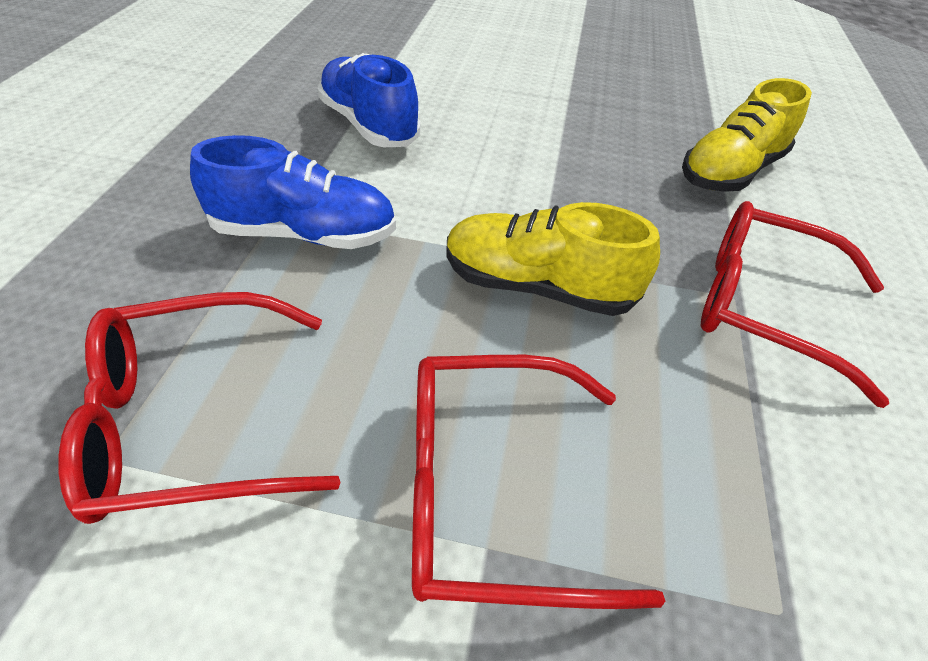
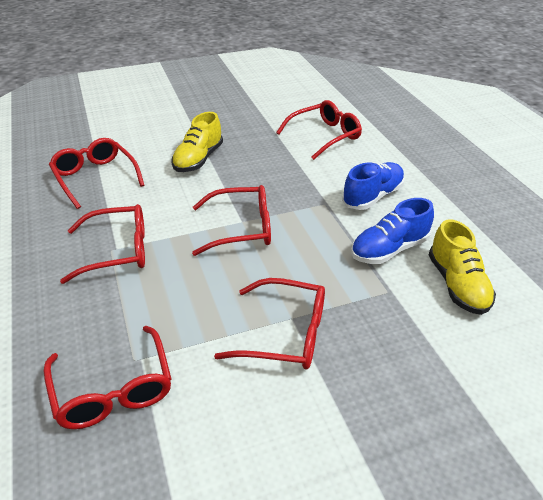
red glasses: [59,292,340,524] [412,355,665,609] [701,201,889,408] = 3 -> [44,326,172,429] [49,138,144,209] [60,204,145,284] [192,185,271,256] [214,278,325,370] [276,100,362,160] = 6

